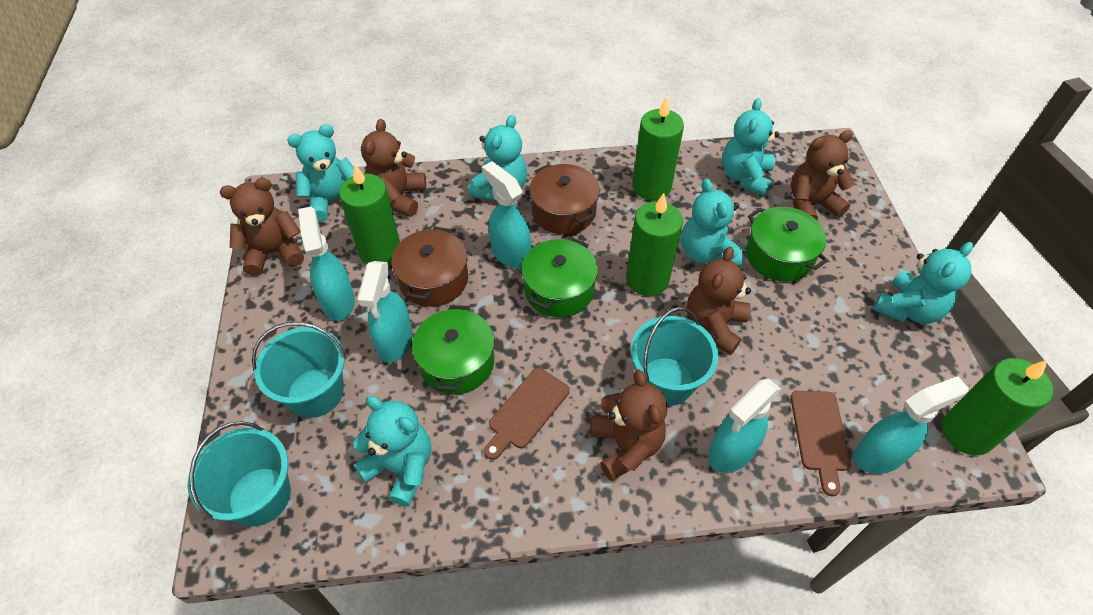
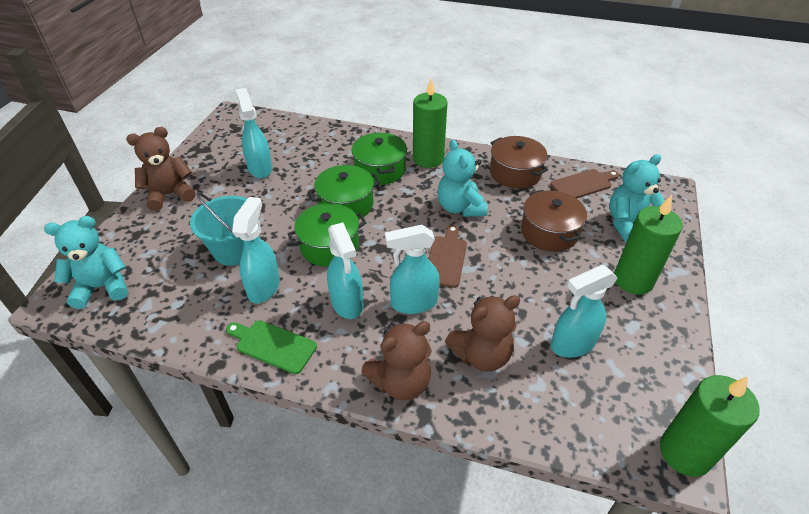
brown teddy bear: [220,178,304,276] [361,119,426,217] [590,369,667,481] [687,247,751,355] [791,130,854,221] = 5 -> [126,127,195,211] [361,321,432,401] [445,295,520,372] = 3
green candle: [339,164,400,265] [626,193,683,296] [632,97,684,200] [942,358,1053,455] = 4 -> [413,78,448,168] [614,195,683,295] [660,375,760,477] = 3
green cutting board: none = 0 -> [226,320,317,374] = 1
turquoise bucket: [188,421,291,526] [252,322,346,418] [631,307,719,406] = 3 -> [190,192,259,266] = 1
turquoise teddy bear: [287,124,354,222] [353,396,431,507] [468,115,527,200] [681,179,743,266] [722,98,779,196] [873,242,973,324] = 6 -> [44,216,128,309] [437,140,488,217] [609,154,665,242] = 3

